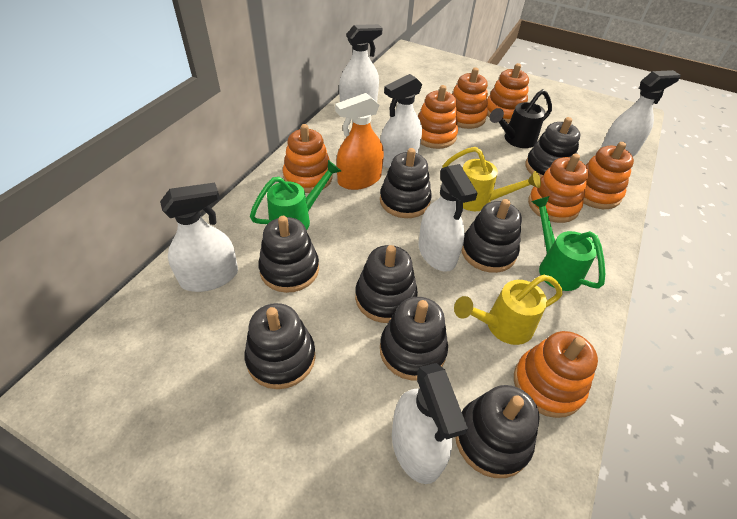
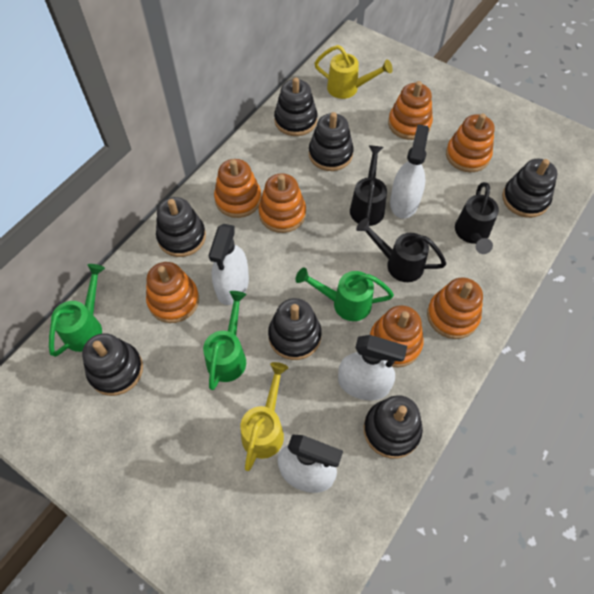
black stacking toy: [244,303,316,389] [258,216,319,293] [355,245,418,323] [380,148,432,218] [380,297,448,380] [455,385,540,478] [462,199,522,273] [525,117,581,178] = 8 -> [82,333,143,396] [156,197,206,257] [268,298,322,360] [274,77,317,136] [309,112,354,171] [364,395,423,459] [502,159,558,218] = 7
black watering can: [489,89,552,148] = 1 -> [350,145,387,226] [356,218,446,282] [455,182,499,254] = 3
green watering can: [250,160,341,230] [531,196,605,291] = 2 -> [49,264,105,357] [203,291,247,390] [296,267,394,321] = 3
orange spray bottle: [335,93,384,190] = 1 -> none = 0
white spray bottle: [160,182,238,292] [339,24,383,102] [380,74,422,168] [392,363,468,484] [419,164,477,272] [601,70,681,157] = 6 -> [208,224,249,305] [278,434,343,493] [338,335,407,400] [390,124,429,219] = 4

